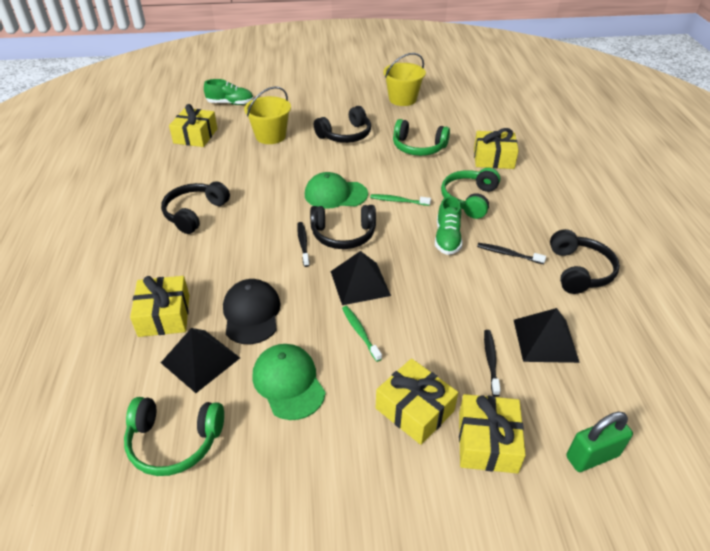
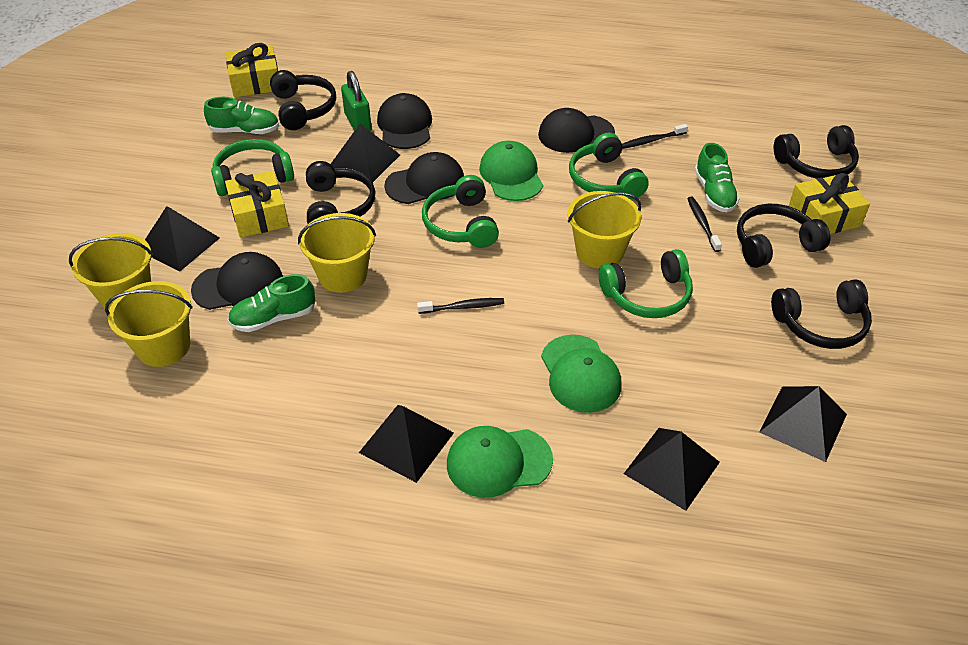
black cap: [223,279,281,344] = 1 -> [191,252,283,310] [377,93,432,149] [384,152,464,204] [538,108,615,153] = 4
black headphones: [161,181,230,234] [310,205,376,249] [314,106,371,143] [550,229,620,294] = 4 -> [270,70,336,130] [306,161,376,224] [737,204,830,268] [771,279,872,349] [774,125,859,179] = 5
black pyramid: [161,328,240,393] [330,251,391,305] [514,308,580,363] = 3 -> [145,206,220,272] [331,123,400,182] [359,405,454,483] [624,428,720,511] [759,386,847,462] = 5
green cap: [252,344,326,420] [305,172,368,209] = 2 -> [447,426,553,498] [479,141,543,201] [541,335,622,413] = 3
green headphones: [124,397,224,476] [393,119,450,156] [441,168,500,219] = 3 -> [211,139,294,196] [422,175,499,248] [569,133,649,199] [599,249,693,318] = 4
green shoe: [204,79,254,105] [435,196,462,255] = 2 -> [204,97,279,134] [228,274,316,332] [694,143,740,212] = 3
green toothbrush: [342,306,382,362] [370,194,431,206] = 2 -> none = 0
yellow bucket: [244,86,291,144] [383,53,426,106] = 2 -> [69,233,153,310] [105,281,193,367] [298,213,376,293] [568,191,642,269] = 4
yellow gift: [130,276,189,337] [169,104,218,147] [376,358,458,445] [459,394,526,474] [474,128,519,169] = 5 -> [225,171,289,238] [226,43,278,97] [789,173,870,234] = 3

